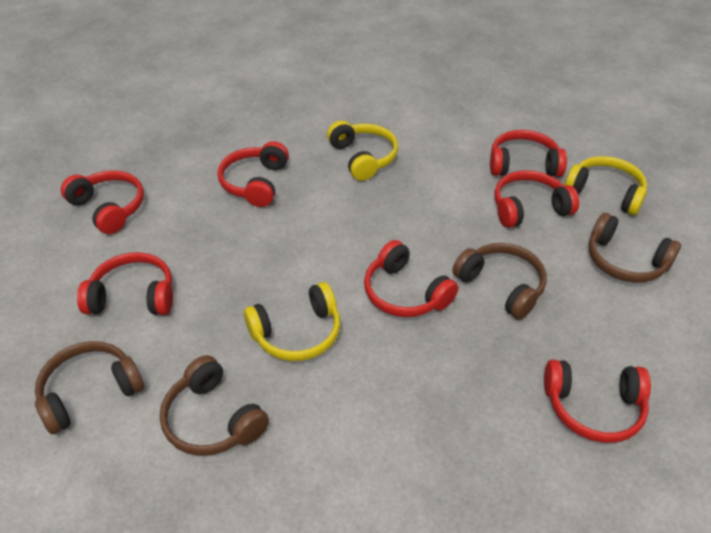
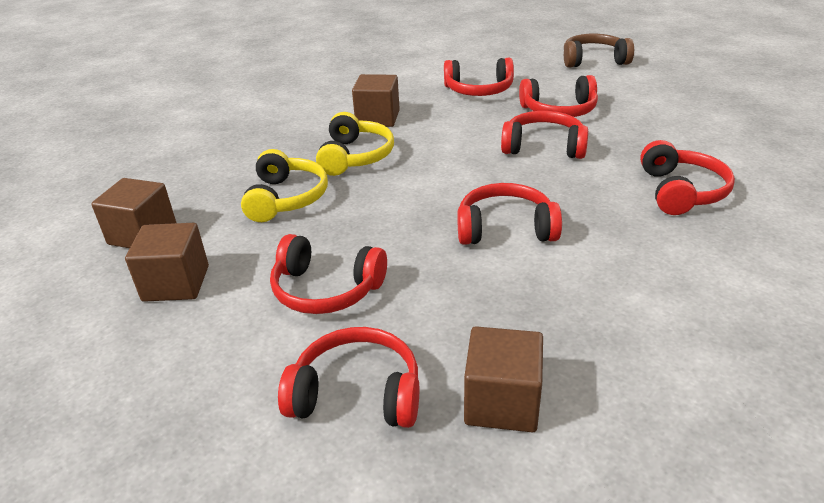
brown cube: none = 0 -> [91,178,176,248] [125,223,209,302] [352,74,400,127] [464,326,543,432] = 4
brown headphones: [35,341,144,434] [160,355,269,456] [453,243,547,320] [589,213,681,283] = 4 -> [564,34,634,68] = 1
yellow headphones: [244,282,340,361] [327,120,398,181] [564,156,647,215] = 3 -> [241,149,328,222] [316,112,394,176] = 2

